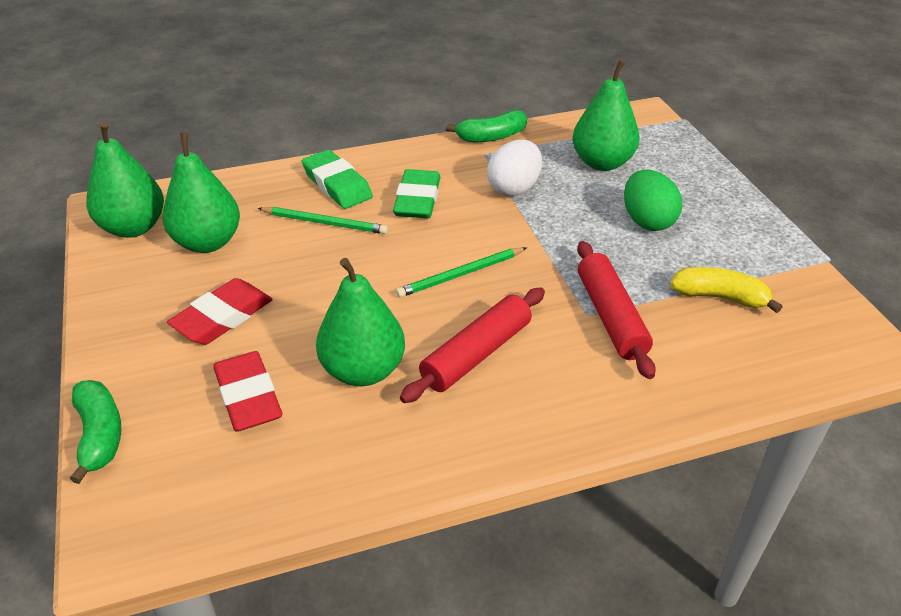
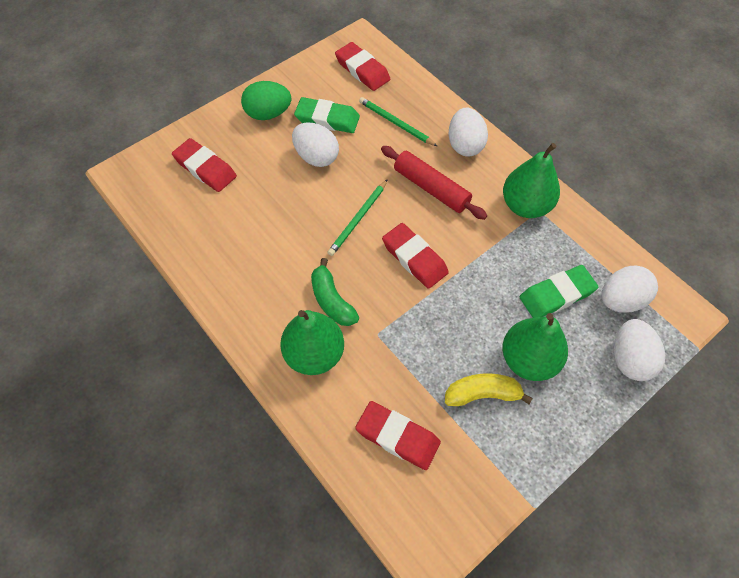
green banana: [70,380,121,484] [446,110,527,142] = 2 -> [311,258,359,326] = 1
green pear: [87,122,164,238] [163,132,240,253] [316,258,405,386] [573,60,639,171] = 4 -> [280,310,344,375] [502,313,568,381] [503,143,560,218] = 3
red eraser: [167,278,273,345] [213,351,282,432] = 2 -> [172,138,237,192] [335,42,390,91] [355,401,441,470] [382,223,449,289] = 4
red rolling pin: [400,288,545,403] [577,241,656,379] = 2 -> [381,146,487,220] = 1
white egg: [487,140,542,196] = 1 -> [292,123,339,167] [449,108,488,157] [602,266,658,313] [613,319,665,381] = 4

